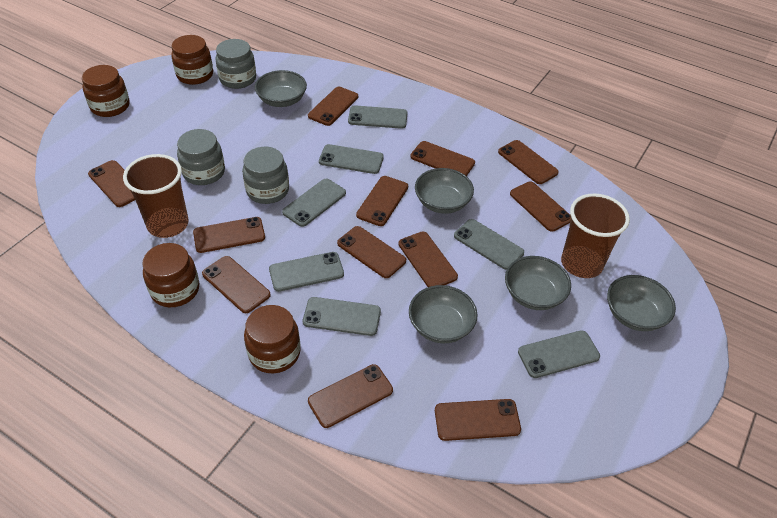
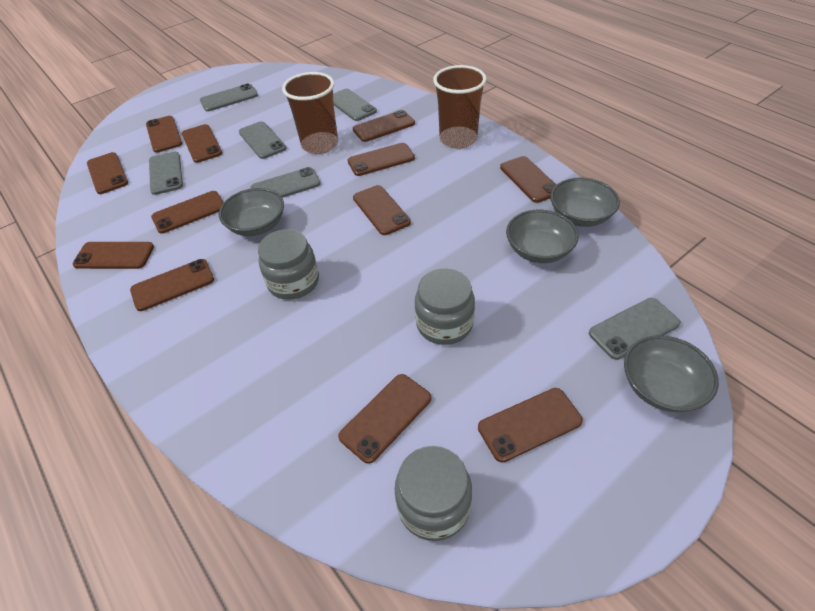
brown jar: [82,65,130,117] [142,243,200,307] [171,35,213,85] [244,305,301,373] = 4 -> none = 0
grey bowl: [255,70,307,107] [409,285,478,343] [415,168,474,214] [505,256,571,310] [607,275,676,331] = 5 -> [219,188,284,236] [506,210,579,263] [550,177,620,227] [624,335,719,412] = 4
grey phone: [269,252,344,292] [282,179,346,227] [303,297,381,336] [319,144,384,174] [348,105,408,129] [454,219,524,270] [518,330,600,378] = 7 -> [149,152,183,195] [200,83,258,111] [239,121,286,159] [250,167,321,198] [333,89,377,121] [589,298,681,360] = 6

